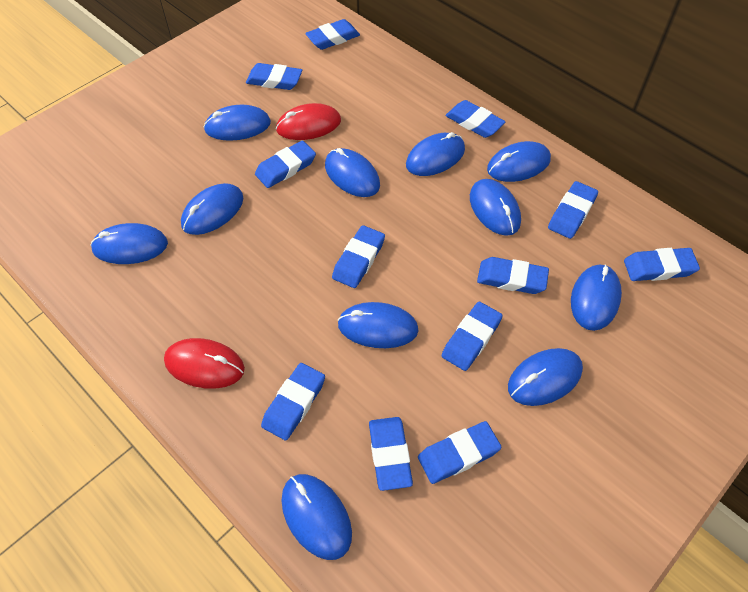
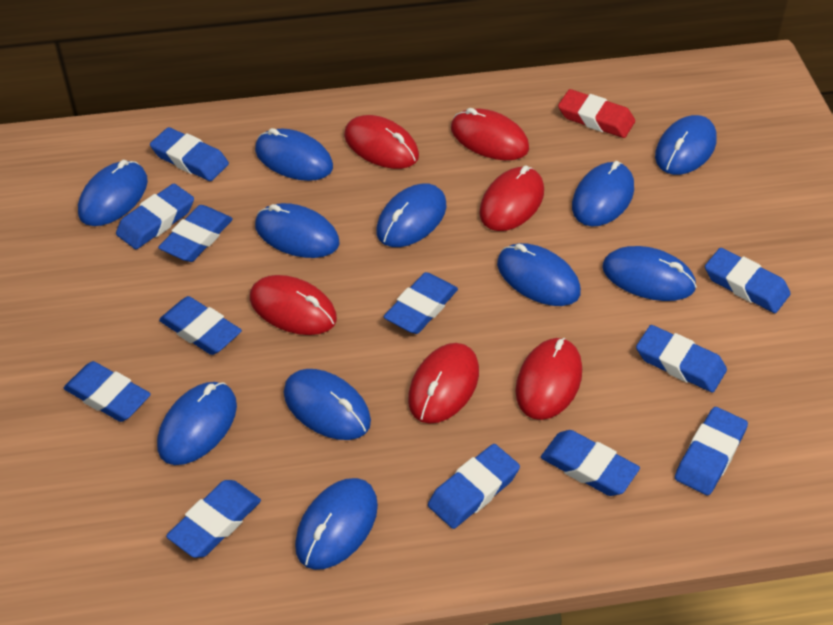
red eraser: none = 0 -> [558,89,635,138] = 1
red mouse: [164,338,245,389] [276,103,341,140] = 2 -> [250,275,337,335] [344,115,419,169] [408,343,479,424] [451,108,529,160] [479,165,544,231] [516,338,582,420] = 6

